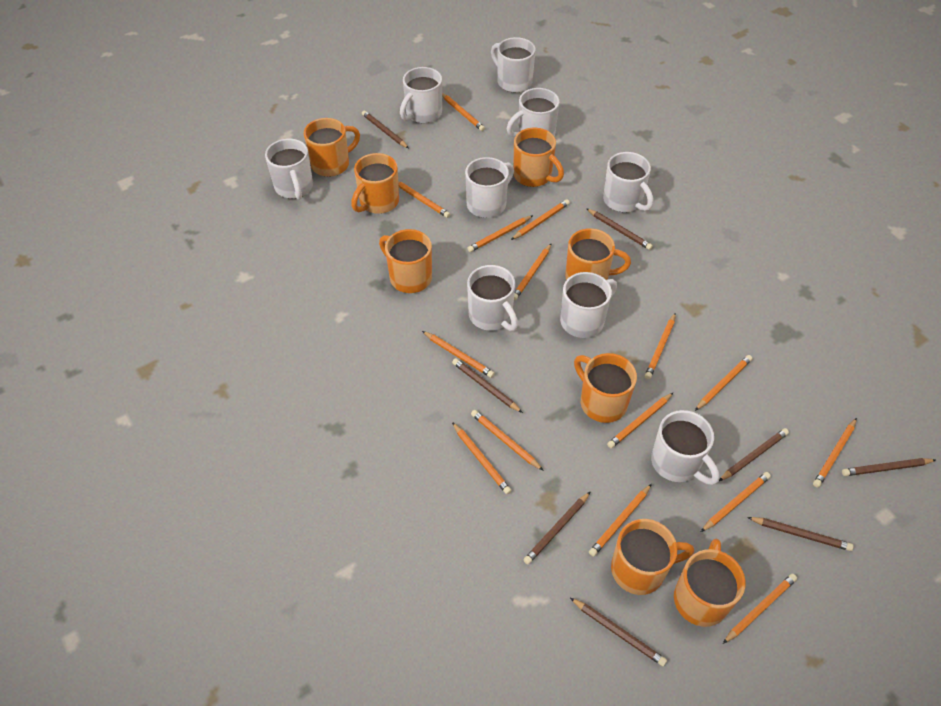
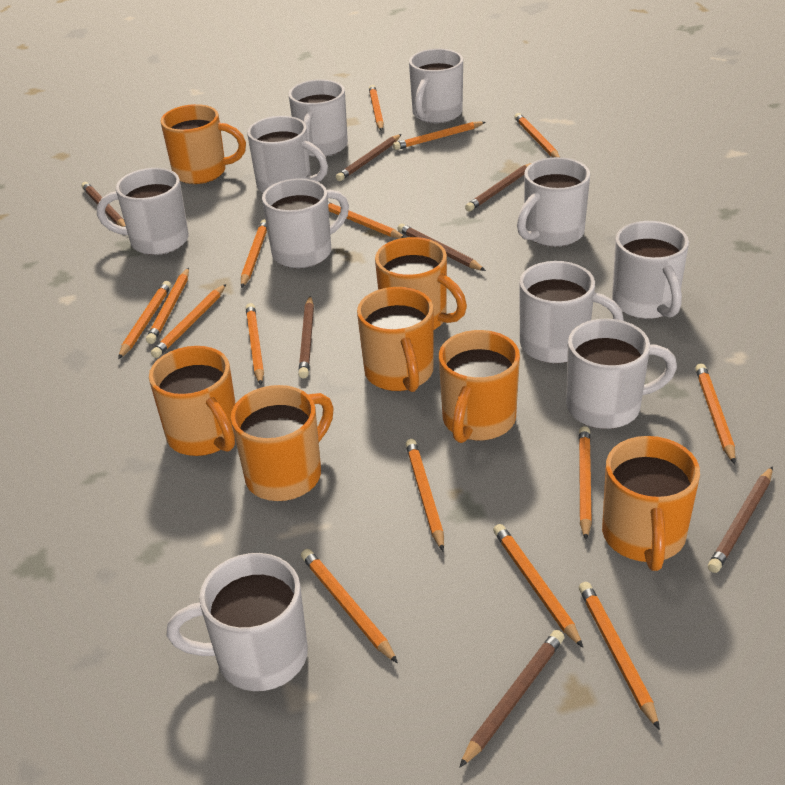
brown pencil: [362,110,409,148] [452,358,523,413] [523,491,591,565] [570,598,667,666] [586,208,653,250] [719,428,789,481] [747,517,854,551] [842,458,936,476] = 8 -> [82,182,126,227] [298,296,314,379] [336,134,402,181] [397,223,486,271] [459,630,564,768] [465,163,531,212] [708,466,773,573] = 7
orange mug: [304,118,360,177] [351,153,399,214] [379,229,432,293] [513,128,564,187] [565,228,631,280] [574,353,637,423] [611,519,694,595] [674,539,745,627] = 8 -> [149,346,236,456] [160,104,246,184] [231,385,334,501] [357,287,434,392] [375,237,467,330] [439,330,520,443] [602,436,700,571] = 7
white mug: [265,139,313,200] [400,67,442,123] [465,157,514,218] [467,265,518,331] [491,37,536,92] [507,88,559,137] [560,272,617,338] [603,152,654,212] [651,410,719,485] = 9 -> [97,168,189,255] [166,553,308,691] [247,116,328,193] [262,178,349,268] [288,79,348,157] [409,49,463,124] [517,157,590,247] [519,261,624,363] [566,319,677,429] [612,221,689,319] = 10

